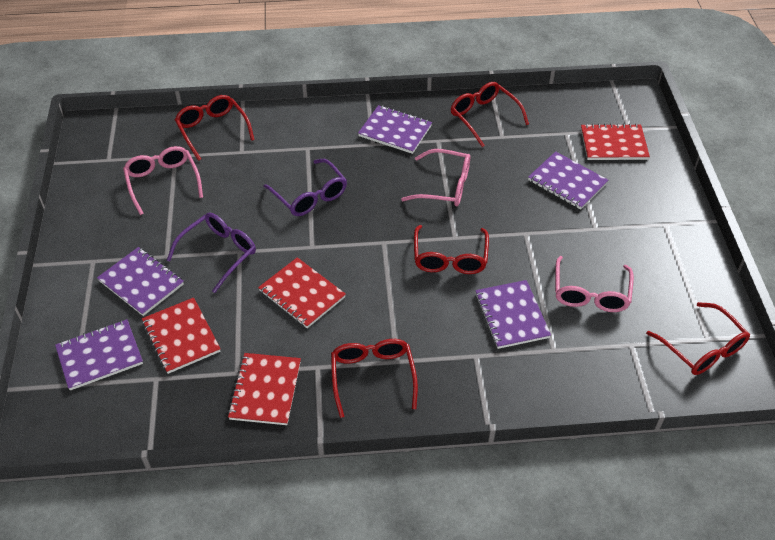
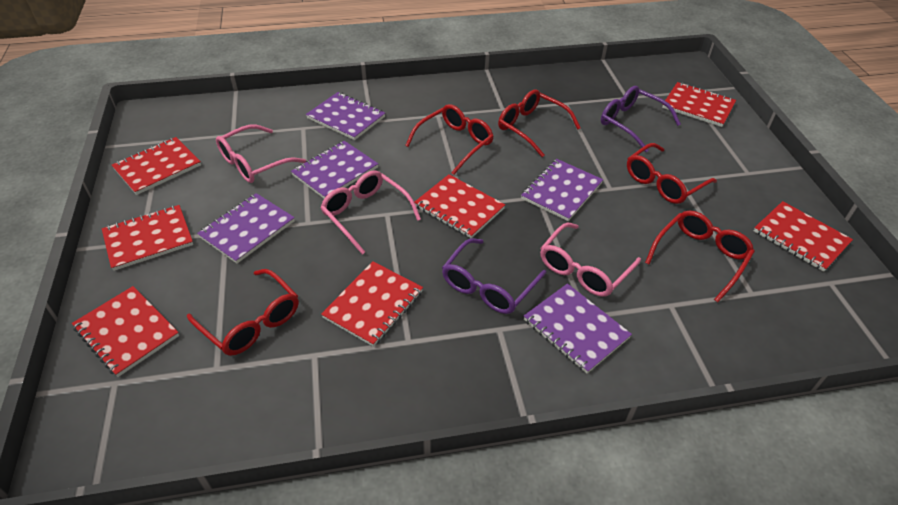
red notebook: [142,298,221,374] [228,353,301,425] [258,257,346,328] [581,124,650,160] = 4 -> [72,286,179,377] [102,205,193,271] [112,137,201,195] [321,261,423,347] [414,174,505,238] [662,82,736,127] [754,201,853,272] = 7

